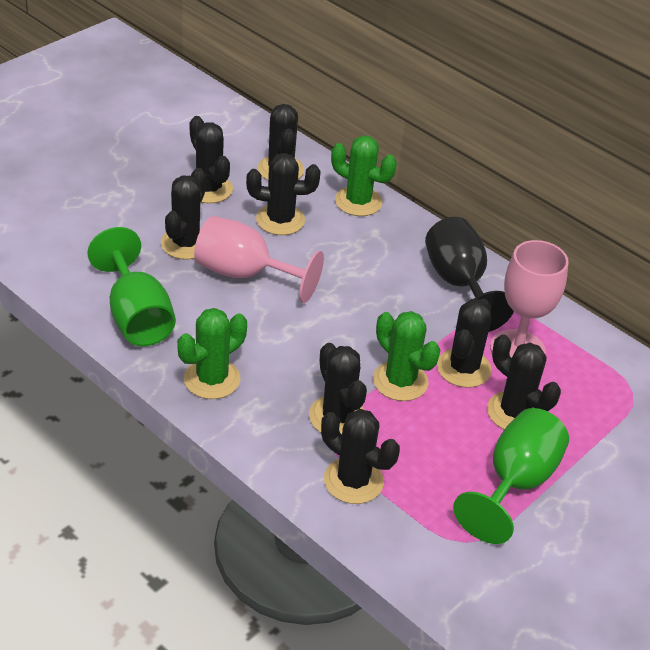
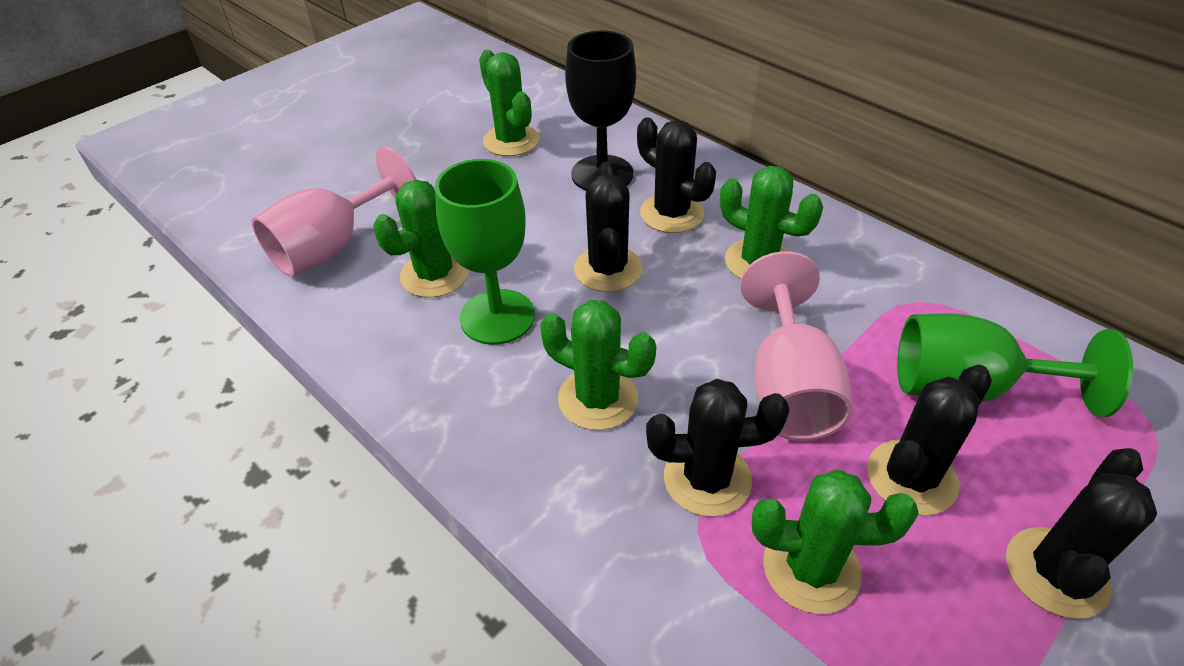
black cactus: [161,168,206,260] [190,116,233,203] [246,153,321,235] [258,104,304,180] [309,343,367,434] [321,409,400,504] [437,299,491,388] [487,334,561,429] = 8 -> [574,162,643,292] [637,117,716,233] [646,379,790,517] [867,365,992,516] [1006,448,1157,619] = 5
green cactus: [177,308,247,399] [331,136,397,216] [373,311,441,401] = 3 -> [373,180,469,298] [479,50,540,156] [540,300,656,430] [720,166,823,279] [752,470,919,614] = 5

